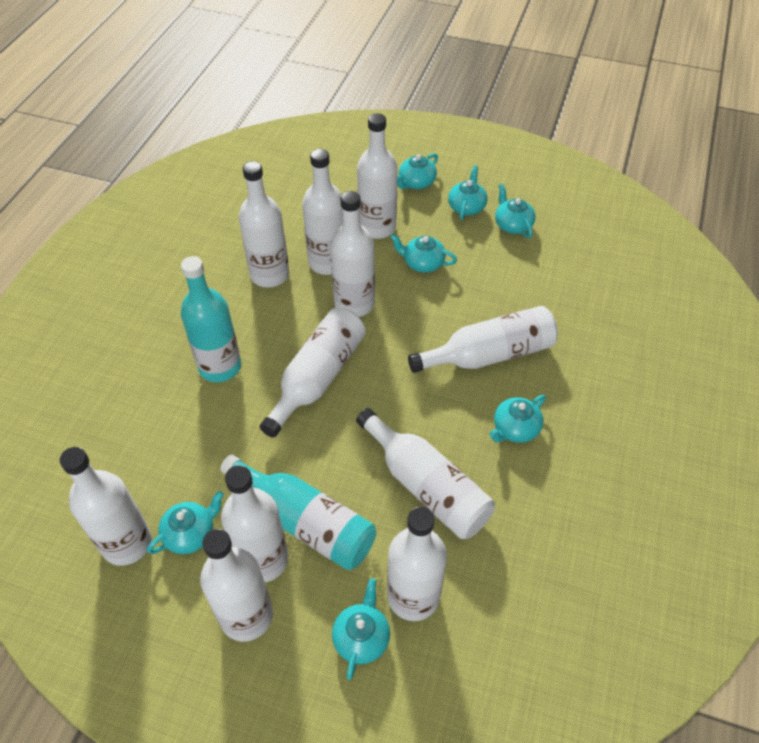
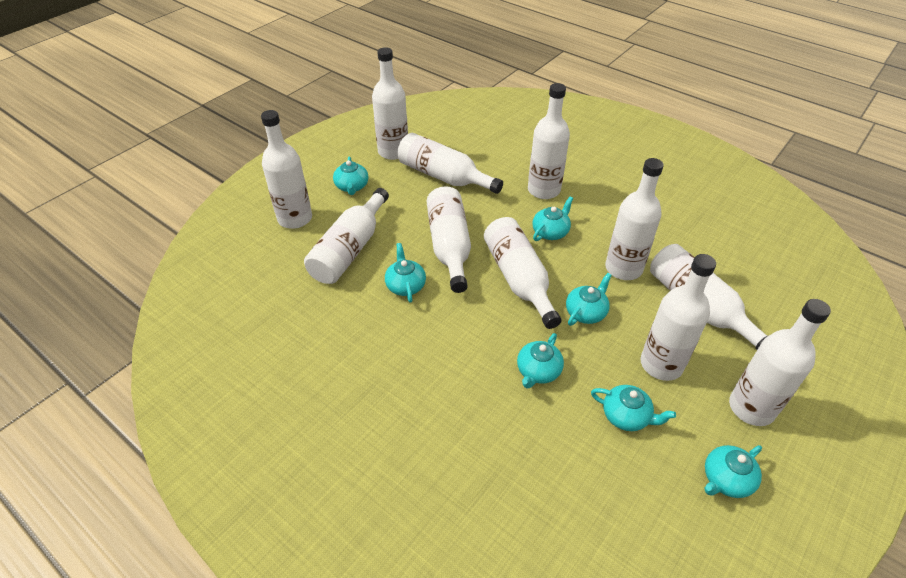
turquoise bottle: [181,256,241,382] [220,455,376,570] = 2 -> none = 0

